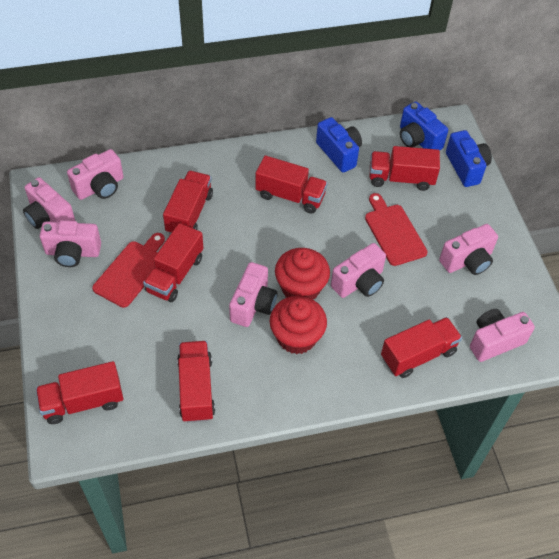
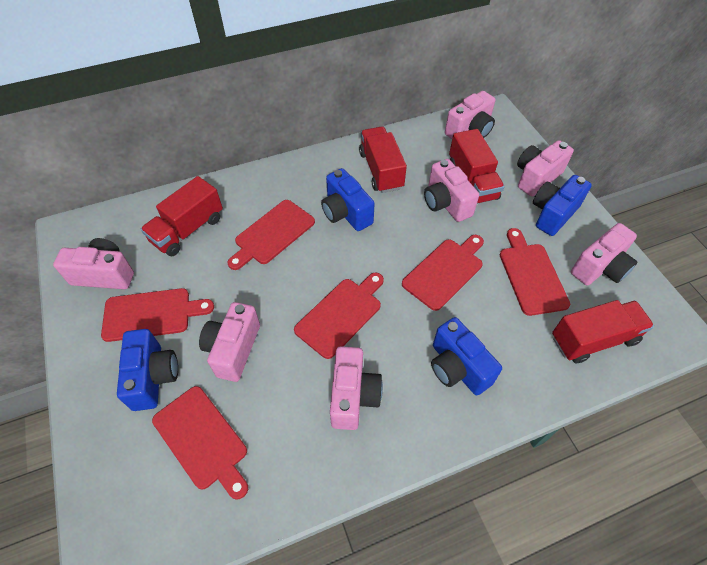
blue camera: [316,117,362,173] [400,101,448,151] [446,130,492,187] = 3 -> [117,329,178,411] [321,168,375,231] [431,317,502,395] [533,175,592,236] = 4
red cupcake: [269,296,327,354] [275,248,330,300] = 2 -> none = 0
red cutting board: [92,233,165,308] [365,193,428,266] = 2 -> [101,288,214,342] [152,386,248,500] [227,200,315,270] [294,273,384,359] [402,235,484,311] [500,228,570,316] = 6
red truck: [36,361,123,424] [143,223,203,302] [163,171,213,234] [177,341,215,423] [255,155,328,213] [370,146,440,191] [381,317,462,378] = 7 -> [141,176,223,256] [359,127,407,193] [449,129,505,203] [552,300,654,363] = 4

